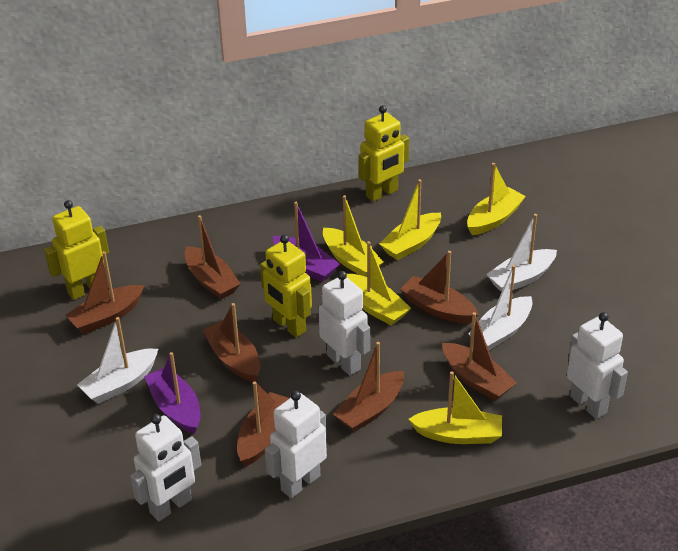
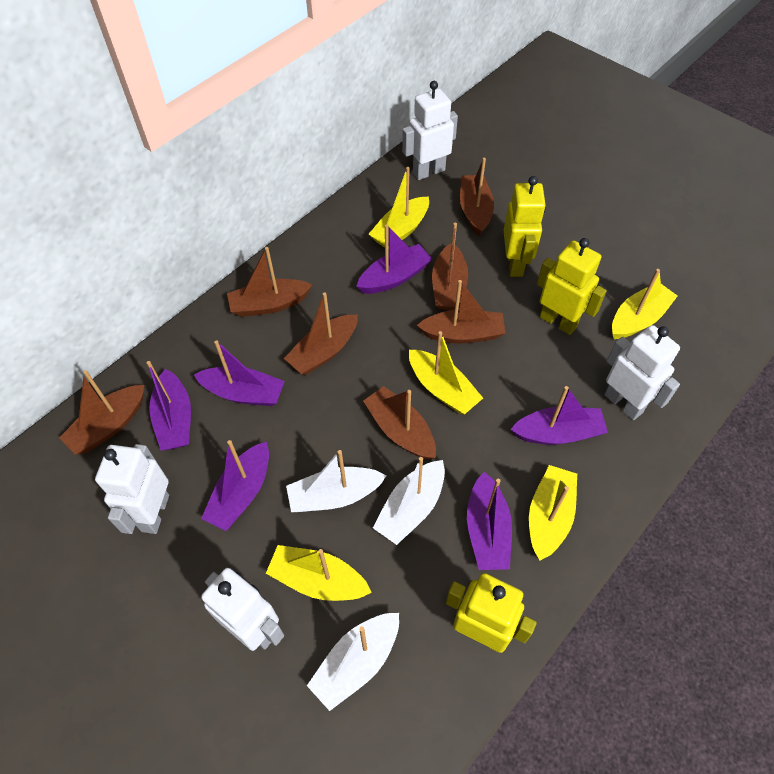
purple boat: [144,352,200,434] [273,202,340,282] = 2 -> [147,361,191,451] [194,340,285,406] [201,440,269,531] [356,224,432,294] [467,472,512,570] [510,386,608,445] = 6

